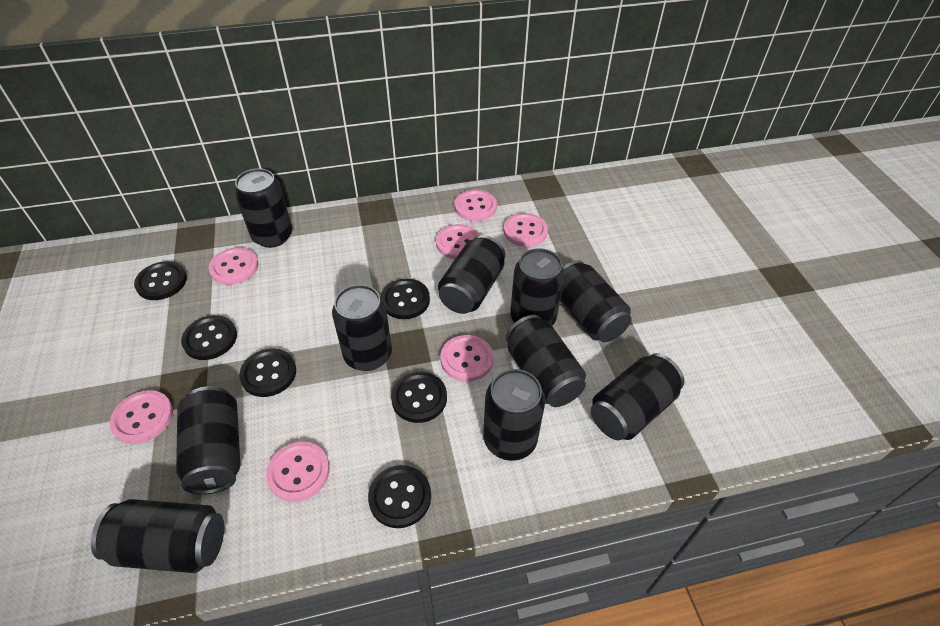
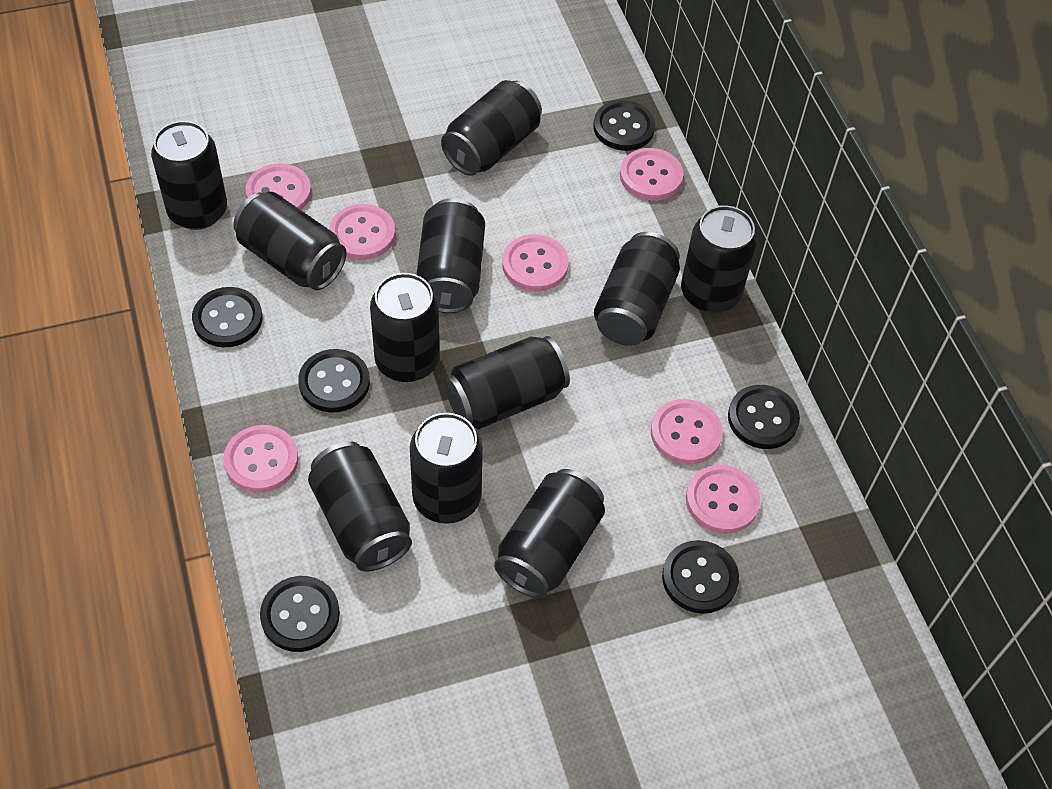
black can: [91,499,224,573] [176,386,241,495] [235,168,293,248] [332,284,392,371] [438,235,505,314] [483,369,545,461] [506,315,586,407] [510,248,565,325] [560,260,631,342] [591,353,685,440] = 10 -> [151,121,227,230] [233,192,347,290] [308,441,412,572] [370,273,439,382] [410,413,483,524] [416,198,485,313] [441,80,542,176] [445,336,570,429] [494,469,605,598] [594,232,680,346] [681,205,757,313] = 11

